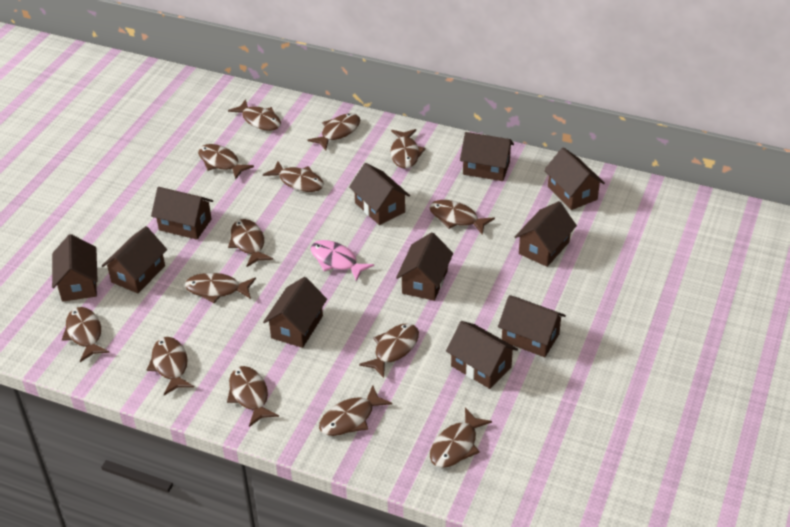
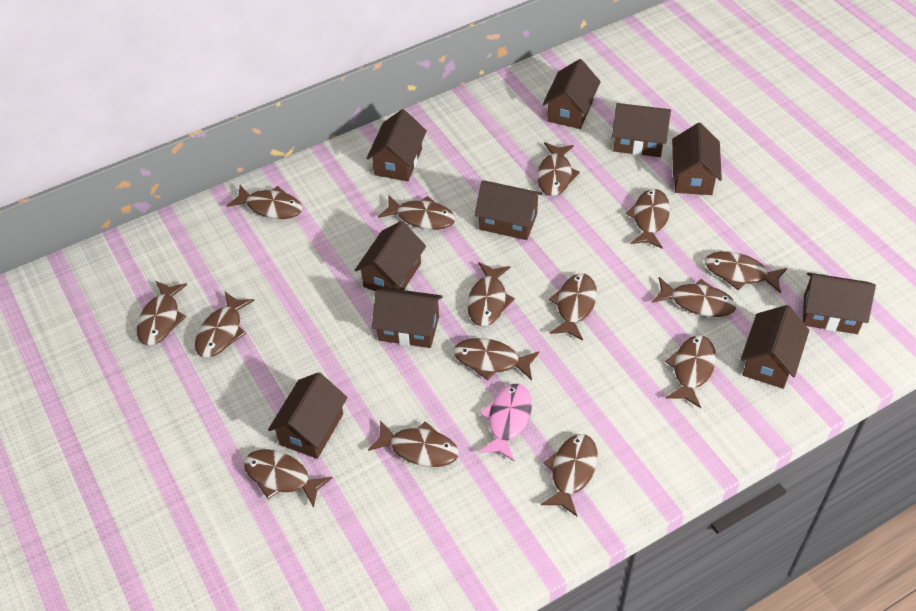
brown fish: [62,307,110,362] [147,337,194,395] [185,273,256,303] [198,144,254,179] [227,366,279,427] [228,99,281,131] [228,219,273,267] [263,161,324,192] [307,113,360,150] [319,385,392,436] [359,323,419,378] [390,129,425,169] [429,200,495,235] [430,408,492,468] = 14 -> [137,281,187,346] [195,292,255,358] [227,185,302,219] [244,449,333,508] [368,420,459,467] [378,196,455,230] [454,338,539,381] [467,262,515,326] [537,142,580,196] [541,434,597,516] [549,274,597,341] [625,189,670,248] [652,277,736,317] [665,335,716,408] [705,251,787,294] = 15
brown house: [52,234,98,302] [102,226,167,293] [151,187,213,240] [263,277,327,348] [349,163,410,225] [396,232,453,301] [446,321,518,389] [460,132,514,181] [498,295,566,357] [515,201,577,267] [544,147,605,210] = 11 -> [268,372,348,459] [355,221,426,291] [366,109,427,181] [372,287,442,348] [475,180,542,240] [543,59,601,129] [612,103,671,157] [672,123,722,195] [741,305,809,389] [803,273,876,334] = 10

